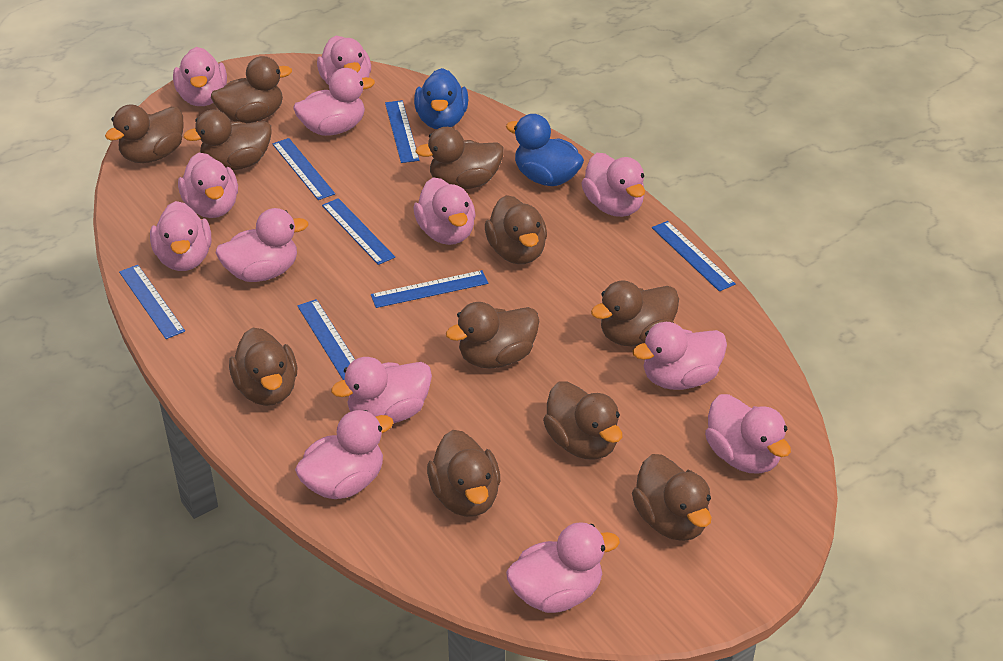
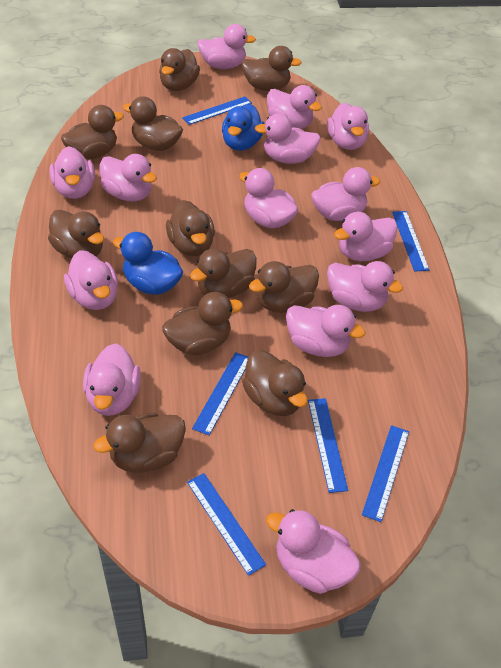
blue ruler: [119,265,185,339] [273,138,335,200] [297,299,355,380] [322,198,395,265] [371,270,488,308] [385,100,419,163] [652,221,736,291] = 7 -> [182,96,252,125] [187,473,266,576] [192,352,248,435] [308,398,348,493] [362,425,409,522] [392,211,429,272] = 6
pink duck: [150,201,211,271] [173,47,227,106] [178,153,238,218] [216,208,309,282] [294,68,375,136] [295,410,394,499] [317,35,371,85] [331,357,432,423] [413,177,476,245] [506,522,620,613] [581,153,645,217] [632,322,727,390] [705,394,791,474] = 13 -> [50,146,95,199] [64,250,118,310] [83,343,141,416] [99,154,157,201] [197,24,256,69] [239,168,298,228] [255,113,321,164] [266,509,361,594] [267,85,322,129] [286,305,365,357] [311,167,380,221] [327,103,369,150] [327,261,403,312] [334,212,398,261] = 14

